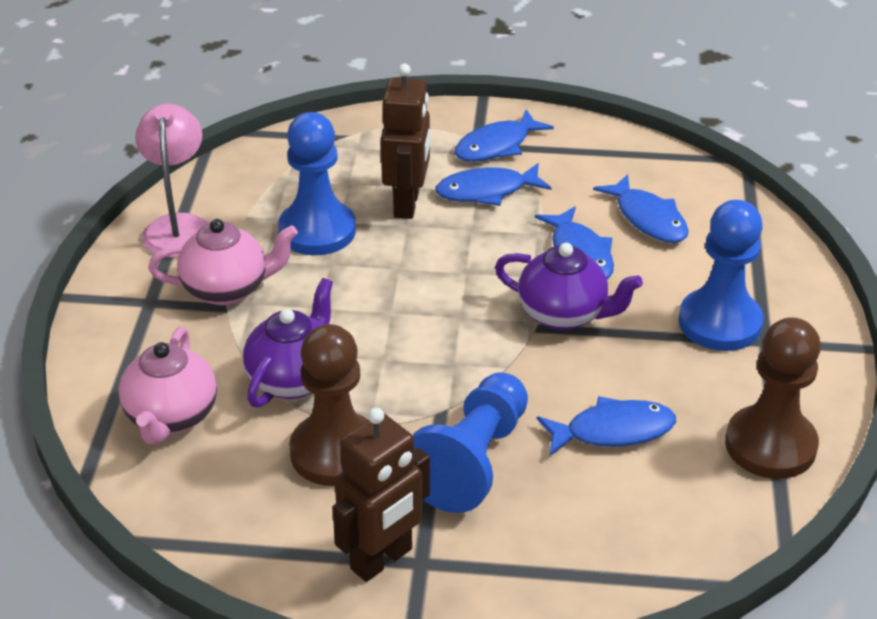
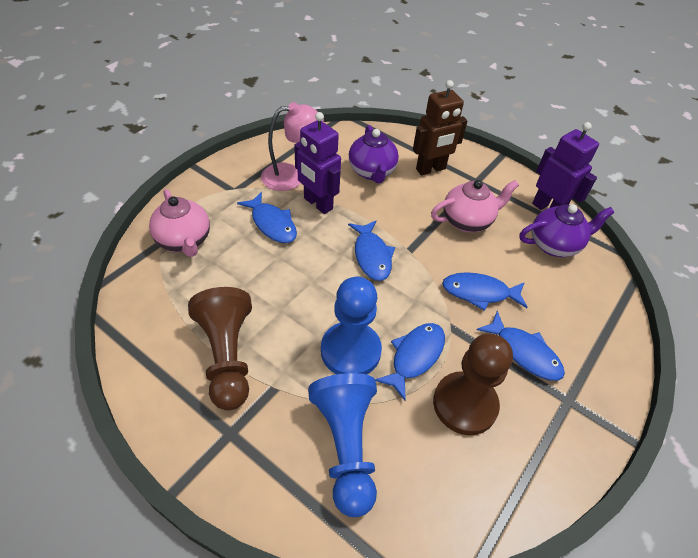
blue pawn: [278,112,356,255] [412,372,528,513] [678,200,764,351] = 3 -> [308,373,377,517] [321,277,382,375] = 2
brown robot: [332,407,430,582] [381,63,430,219] = 2 -> [413,80,467,175] = 1
purple robot: none = 0 -> [294,112,341,214] [532,122,599,210] = 2

